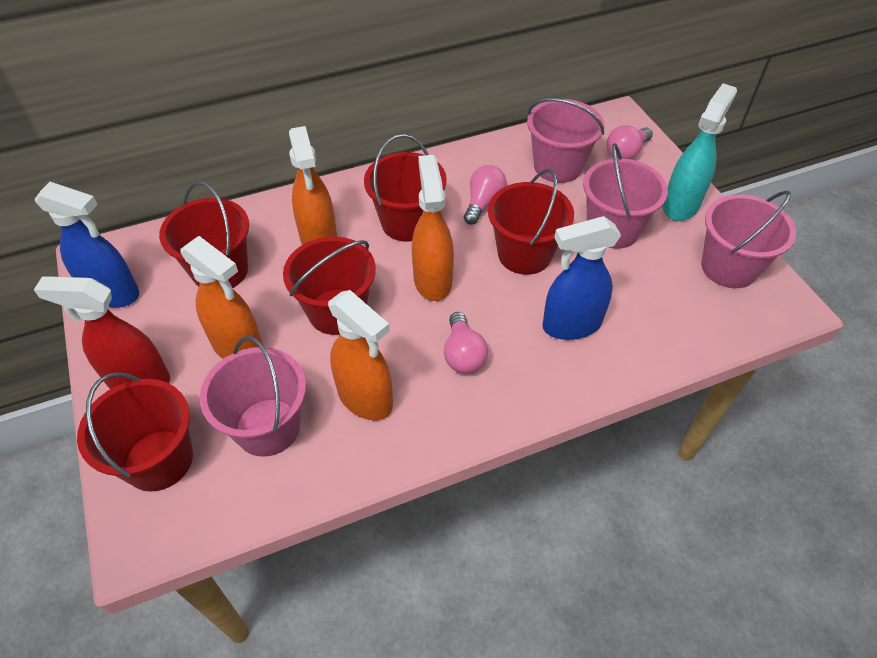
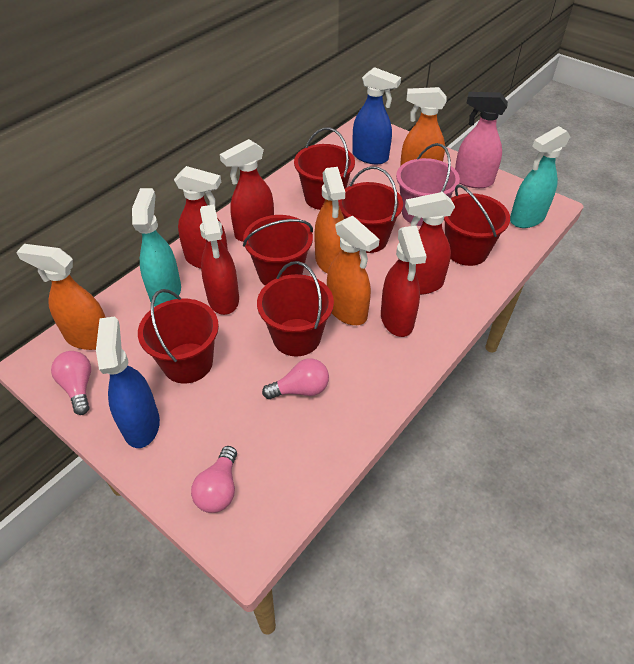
pink bucket: [200,336,306,457] [527,98,604,183] [583,143,668,249] [701,190,796,288] = 4 -> [396,143,460,226] = 1
pink spray bottle: none = 0 -> [455,92,508,188] = 1
red bucket: [77,372,193,491] [159,181,249,288] [283,237,376,335] [364,134,447,242] [488,168,574,275] = 5 -> [138,289,219,384] [243,215,313,285] [257,261,334,356] [294,128,355,210] [338,166,403,253] [444,185,510,266] = 6
red spray bottle: [34,276,170,389] = 1 -> [174,166,228,269] [200,204,239,315] [220,139,274,242] [381,226,427,337] [405,192,455,295] = 5
turquoise spray bottle: [663,83,737,221] = 1 -> [132,188,181,307] [510,126,571,228] = 2

